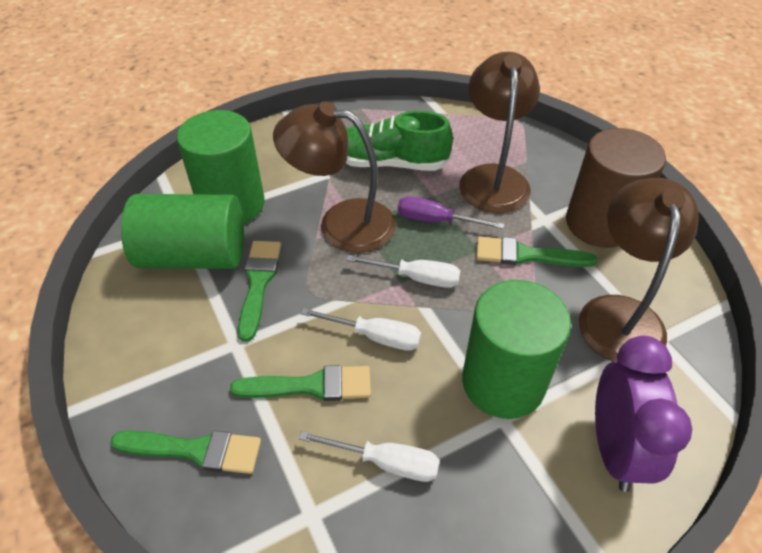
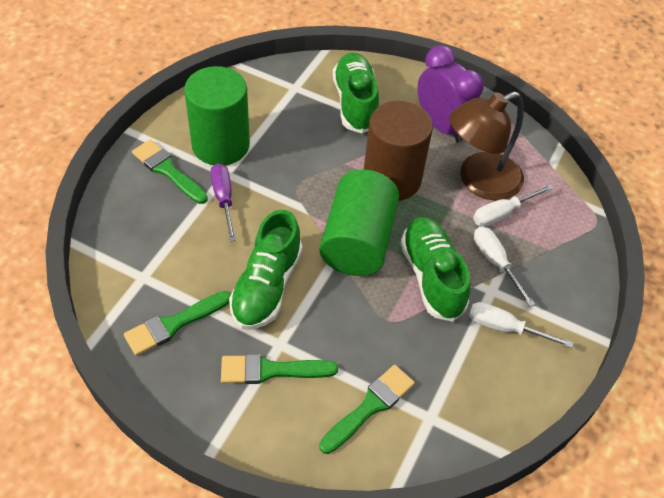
brown lamp: [273,101,396,253] [459,52,540,213] [579,178,699,362] = 3 -> [449,92,524,201] = 1
green cylinder: [121,194,244,269] [177,110,265,224] [462,280,571,419] = 3 -> [184,66,250,165] [319,169,399,276] = 2
green shoe: [346,111,453,171] = 1 -> [229,210,302,330] [333,52,379,133] [400,217,471,322] = 3

